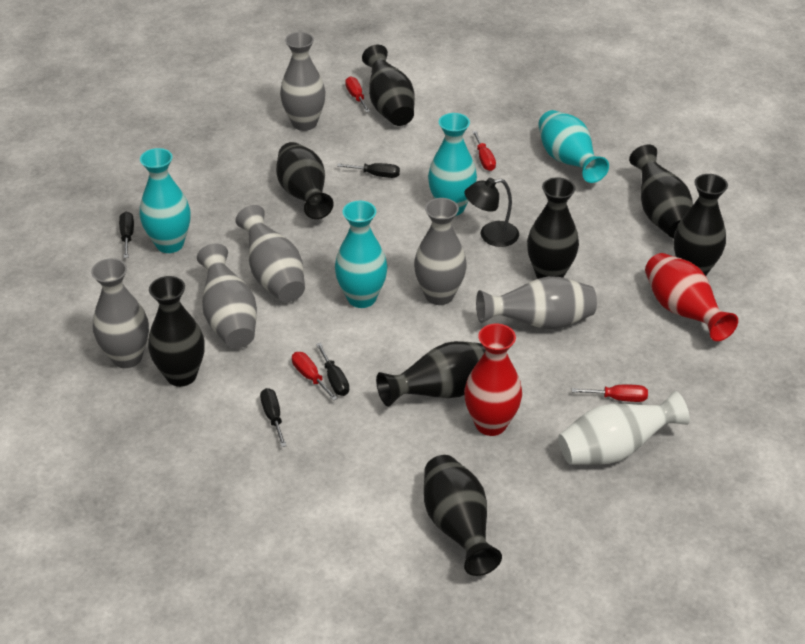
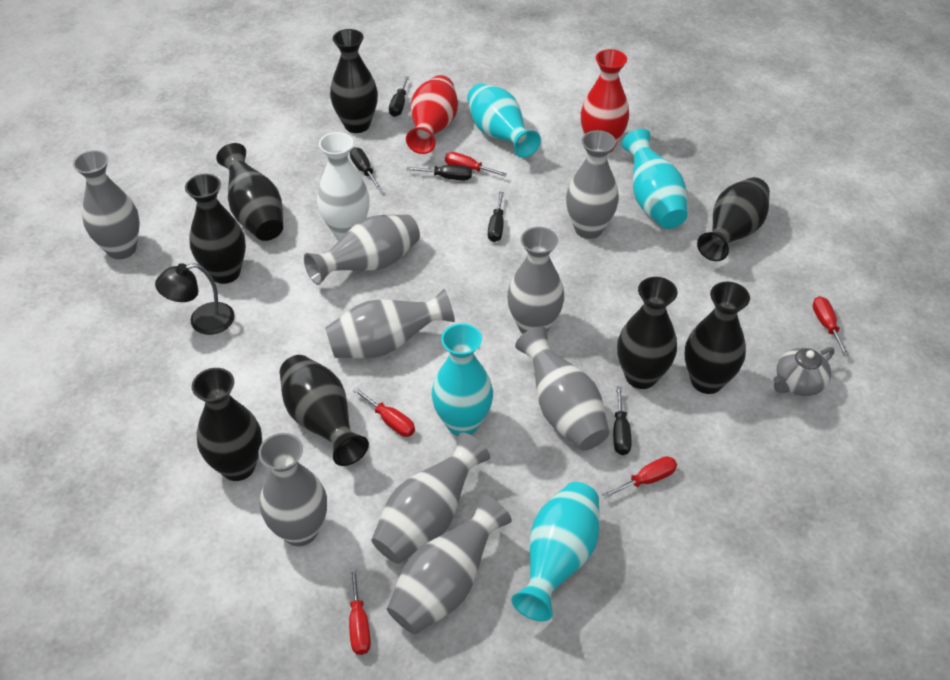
black screwdriver: [119,212,134,258] [260,388,287,447] [316,343,349,396] [337,163,400,178] = 4 -> [350,147,382,190] [389,76,409,117] [406,165,472,180] [488,192,504,242] [613,386,632,455] = 5
grey teapot: none = 0 -> [773,347,835,396] = 1
grey vase: [91,258,149,368] [197,244,257,348] [236,205,305,302] [280,32,326,131] [414,198,467,305] [476,276,597,329] = 6 -> [73,150,140,259] [258,433,327,546] [304,215,420,285] [325,289,455,358] [371,432,490,564] [387,494,512,634] [507,227,564,334] [515,327,609,450] [566,130,619,239] = 9
red screwdriver: [292,352,338,401] [345,76,370,112] [472,131,496,171] [572,385,648,402] = 4 -> [349,567,371,655] [353,387,415,437] [445,152,507,176] [602,456,677,499] [813,296,849,356] = 5

